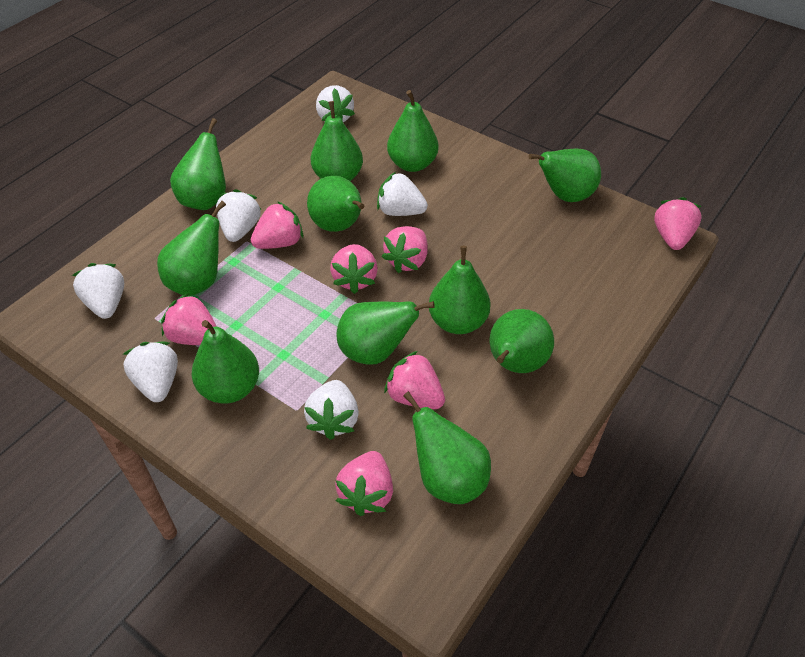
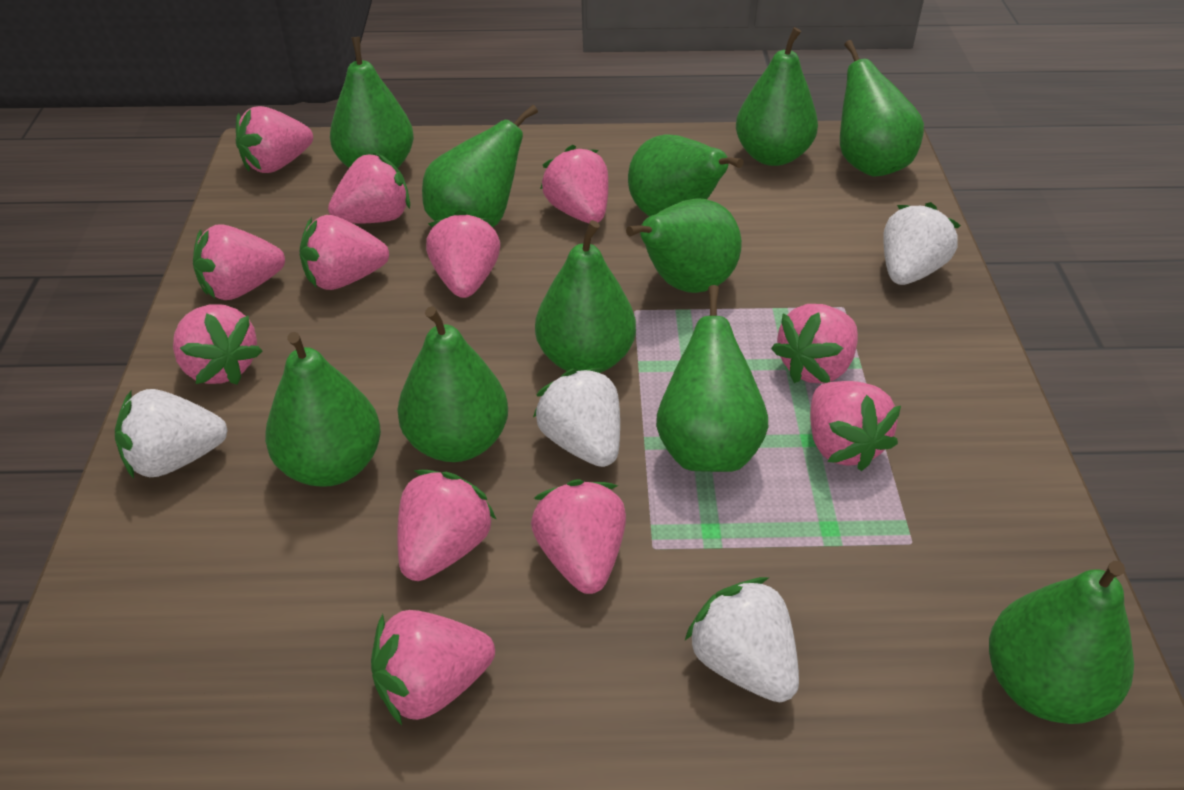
pink strawberry: [161,293,217,345] [251,201,303,249] [330,244,378,294] [335,451,393,516] [381,226,428,273] [384,351,445,409] [654,197,702,250] = 7 -> [173,304,262,384] [193,224,285,300] [236,106,313,173] [299,215,389,290] [328,153,410,223] [371,610,495,725] [397,470,497,581] [426,210,500,298] [531,479,626,594] [540,145,608,223] [771,304,858,384] [810,381,901,471] = 12
white strawberry: [72,263,124,319] [122,342,178,402] [216,189,261,242] [304,380,359,440] [316,85,355,122] [377,172,428,216] = 6 -> [115,389,228,479] [533,368,620,467] [685,577,799,702] [883,202,961,285] = 4

